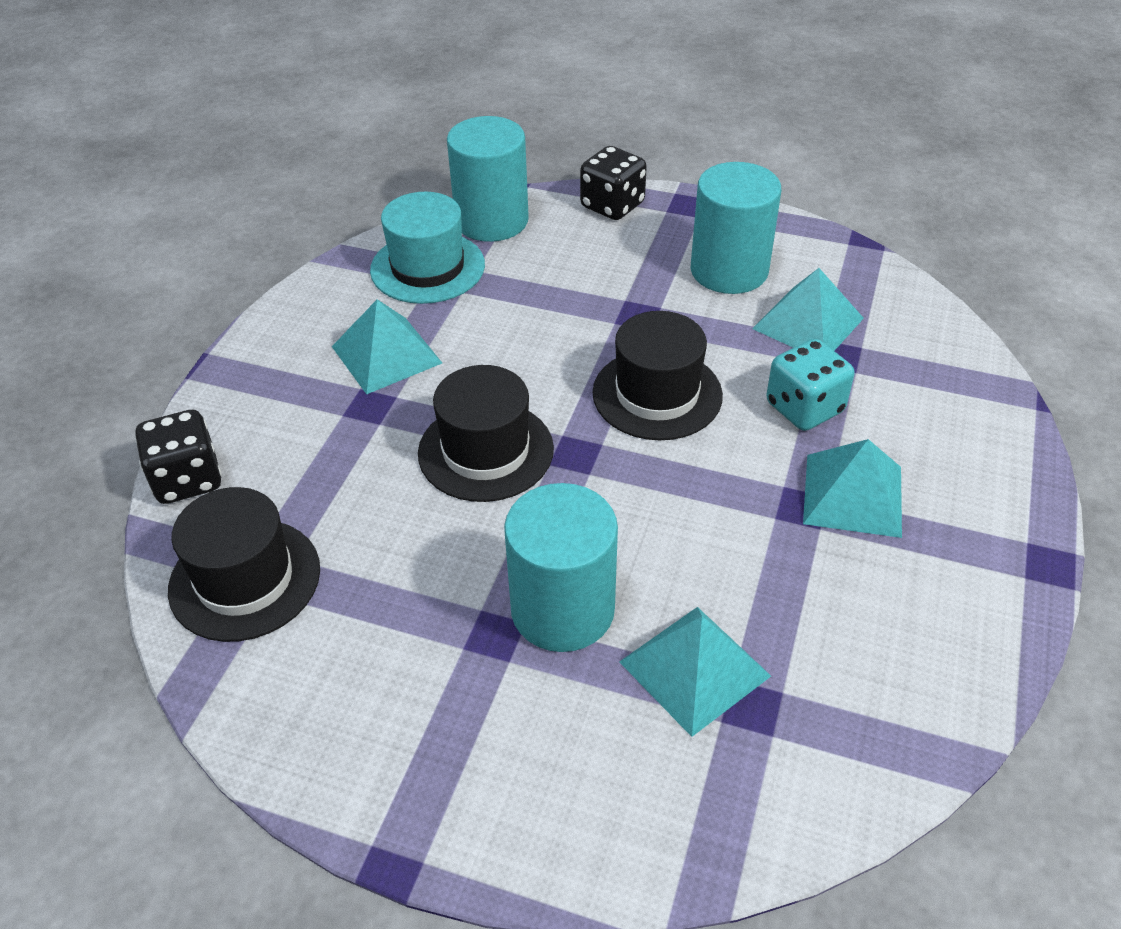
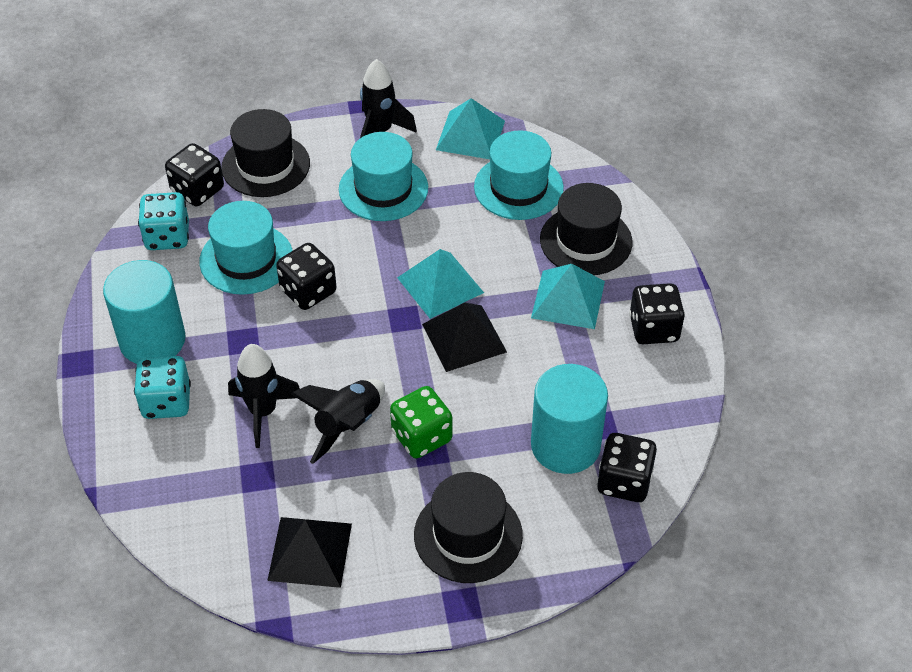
black dice: [135,410,222,504] [580,146,647,220] = 2 -> [165,143,224,206] [276,243,337,310] [597,433,657,502] [629,283,685,344] = 4
black pyramid: none = 0 -> [267,517,352,588] [422,303,507,372] = 2
black rocket: none = 0 -> [228,344,300,448] [291,379,385,464] [360,59,417,138] = 3
green dice: none = 0 -> [390,386,453,459] = 1
turquoise cylinder: [447,116,529,242] [504,483,618,652] [691,162,781,294] = 3 -> [103,260,186,364] [531,364,608,474] = 2
turquoise dice: [766,339,855,431] = 1 -> [134,356,191,419] [138,192,189,250] = 2
turquoise hat: [370,192,485,304] = 1 -> [199,201,293,295] [339,132,428,221] [474,130,564,220] = 3
turquoise pyramid: [332,299,442,394] [619,607,771,737] [752,268,864,351] [803,439,902,538] = 4 -> [397,249,484,319] [436,98,505,159] [531,264,605,329] = 3

